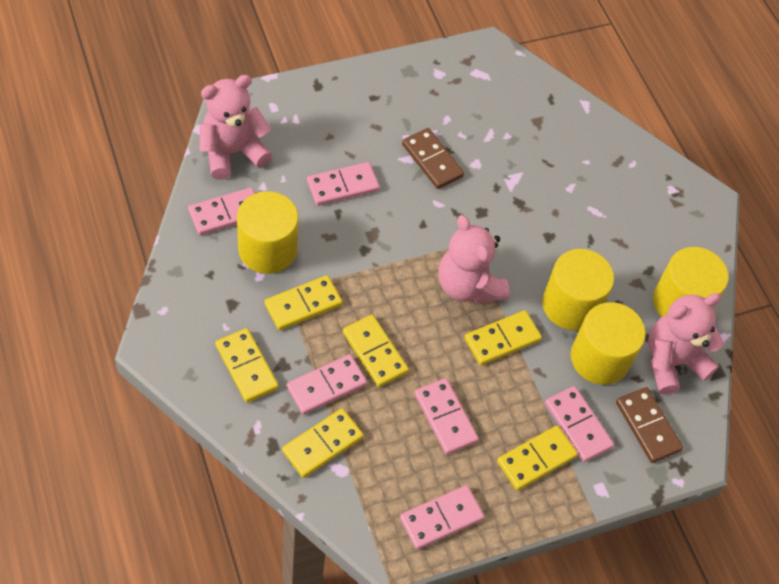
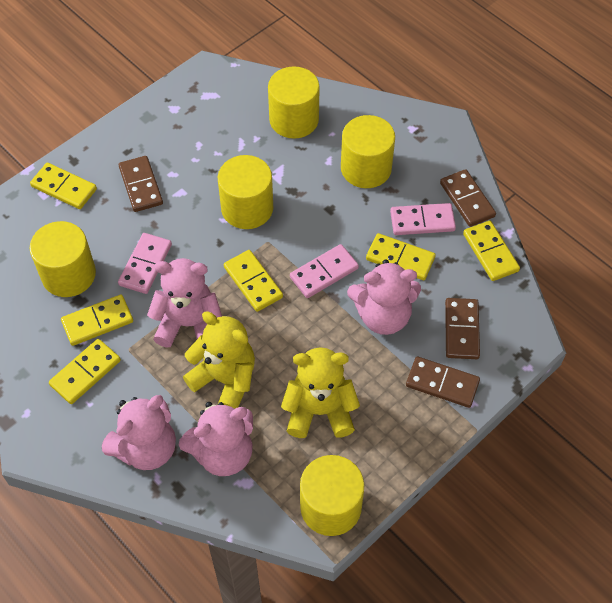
brown domino: [402,128,464,189] [616,387,683,463] = 2 -> [119,156,163,212] [406,356,480,408] [440,169,496,227] [445,298,480,359] = 4
pink domino: [188,187,255,235] [287,354,367,415] [307,162,380,206] [400,485,484,550] [414,378,479,455] [545,386,614,462] = 6 -> [118,233,172,294] [290,244,359,298] [390,203,456,235] = 3
pink teddy bear: [200,75,272,180] [438,215,510,304] [648,293,724,395] = 3 -> [102,395,176,470] [147,258,222,347] [179,402,253,476] [347,260,421,335] = 4
yellow cylinder: [237,191,298,274] [542,249,614,330] [571,302,646,385] [653,247,729,317] = 4 -> [30,221,96,297] [218,155,273,229] [268,66,320,139] [300,455,364,536] [341,115,395,188] = 5
yellow teddy bear: none = 0 -> [183,311,255,409] [281,347,360,438] = 2

